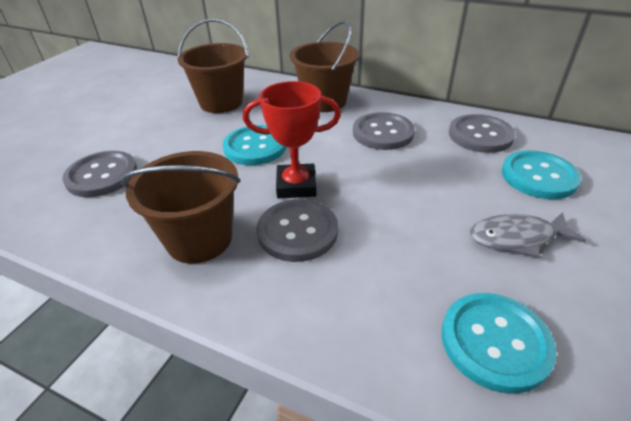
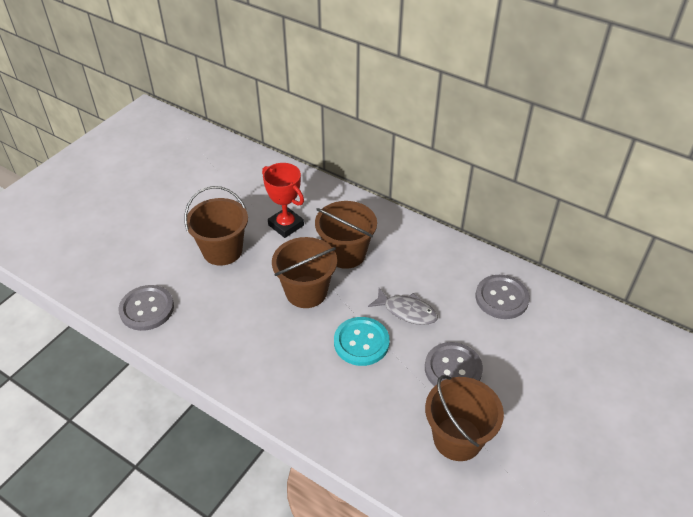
brown bucket: [121,151,240,264] [178,18,249,113] [290,20,359,112] = 3 -> [184,186,248,266] [272,237,337,308] [315,201,377,269] [425,375,504,461] = 4
grey button: [62,151,137,197] [257,199,338,262] [353,112,415,150] [449,114,515,153] = 4 -> [118,285,174,331] [425,342,483,386] [476,275,530,319] = 3
turquoise button: [223,125,286,165] [442,293,557,394] [502,150,581,199] = 3 -> [334,317,390,366] = 1

